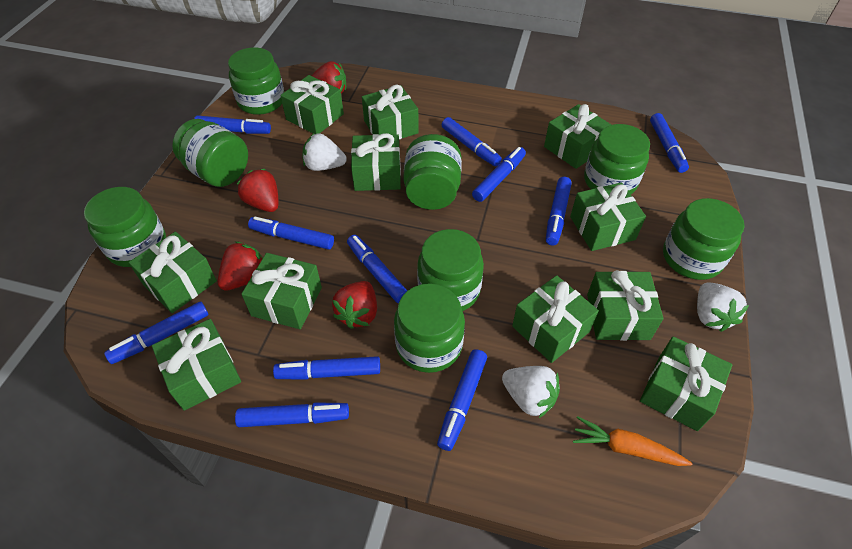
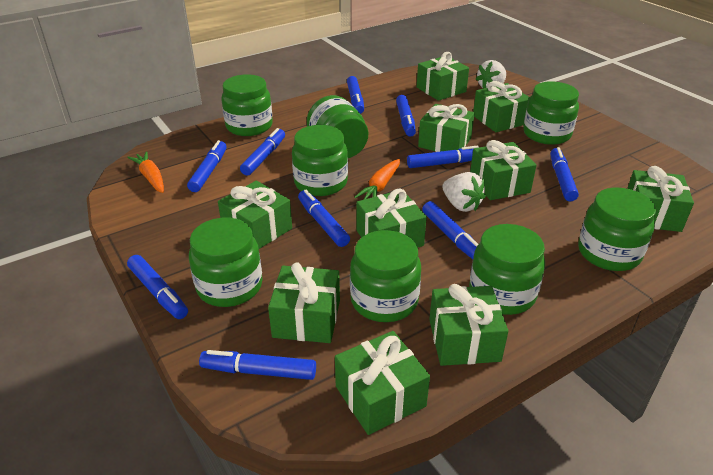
blue marker: [104,301,209,364] [194,116,271,134] [235,402,349,427] [248,216,334,250] [273,356,380,380] [347,235,407,303] [437,349,487,451] [442,117,502,166] [472,147,526,202] [546,177,572,245] [650,113,689,173] = 11 -> [127,255,188,319] [187,140,227,192] [199,350,316,380] [240,128,285,176] [298,190,350,247] [347,76,364,114] [396,95,416,137] [407,145,479,168] [422,201,478,259] [550,147,579,201] = 10
green gift: [129,232,217,313] [152,319,241,410] [241,253,322,329] [280,75,344,134] [351,133,401,191] [362,85,419,140] [512,275,599,363] [544,104,612,169] [570,182,646,251] [587,270,663,341] [640,336,732,431] = 11 -> [218,181,292,249] [268,262,340,343] [335,331,430,435] [356,188,427,248] [417,52,469,101] [418,104,475,152] [429,284,508,366] [470,140,537,200] [473,81,530,132] [627,166,694,232] = 10
orange carrot: [573,416,692,466] = 1 -> [127,151,164,193] [354,159,400,199] = 2
red strawberry: [218,241,263,291] [237,169,279,212] [312,61,346,94] [332,281,377,329] = 4 -> none = 0
white strawberry: [303,134,347,171] [502,366,560,418] [697,282,749,332] = 3 -> [442,172,486,212] [476,60,506,89] = 2

